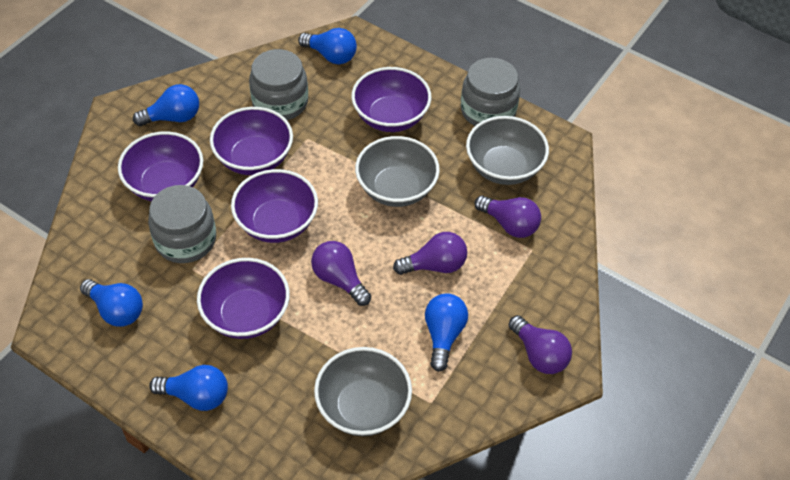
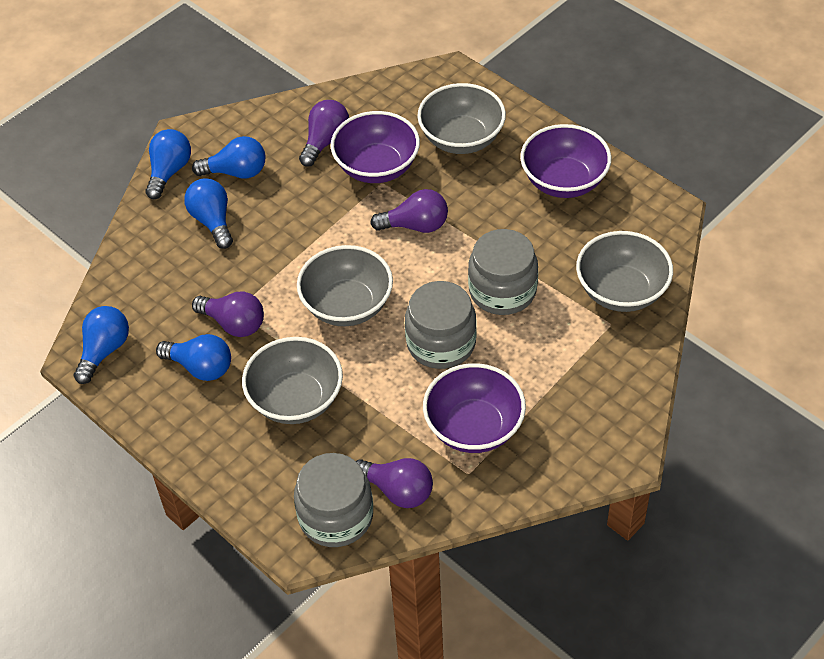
grey bowl: [314,347,412,436] [355,136,440,207] [466,116,549,185] = 3 -> [242,337,343,424] [297,245,393,326] [417,83,506,154] [576,231,673,312] = 4
purple bowl: [118,131,203,201] [197,258,290,339] [210,107,293,175] [231,169,318,243] [351,67,431,132] = 5 -> [330,111,420,183] [423,363,526,453] [520,124,611,198] = 3

